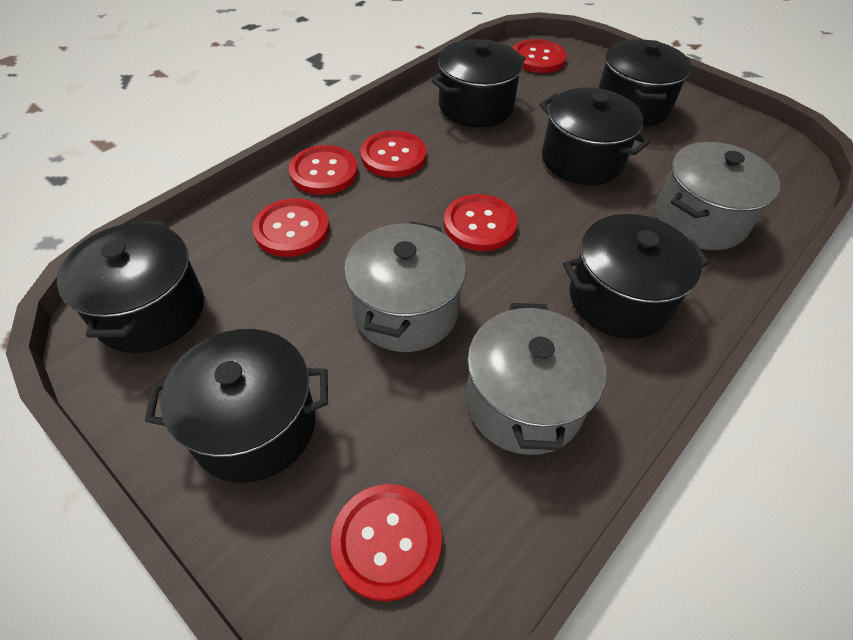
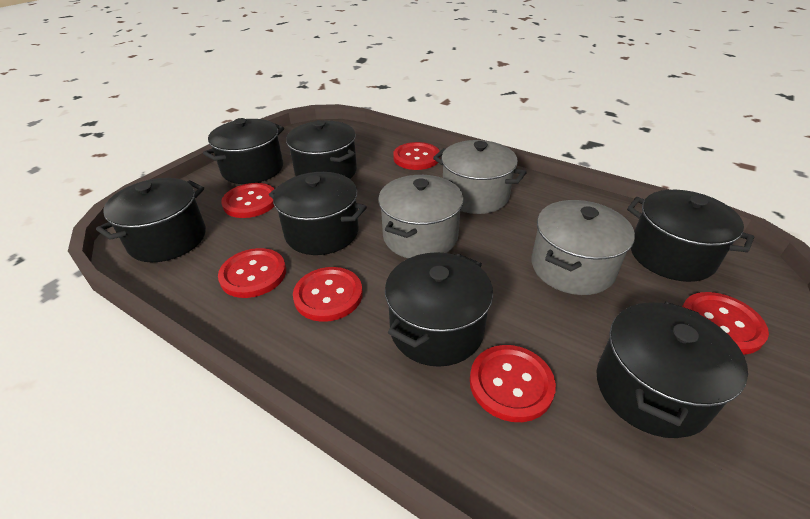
black pot: [57,221,204,353] [145,329,328,483] [431,39,526,127] [539,88,651,185] [563,214,710,339] [598,39,691,126] = 6 -> [96,178,206,262] [203,118,284,184] [269,172,367,255] [286,120,357,179] [385,252,493,367] [596,301,748,438] [627,190,754,282] = 7

